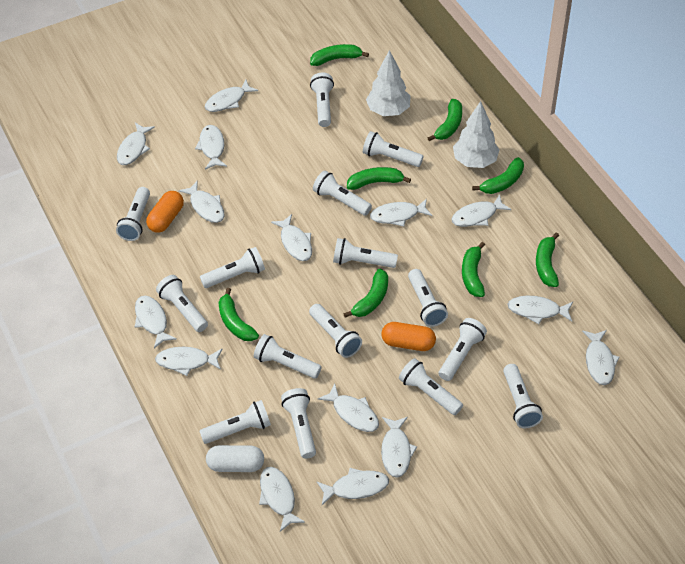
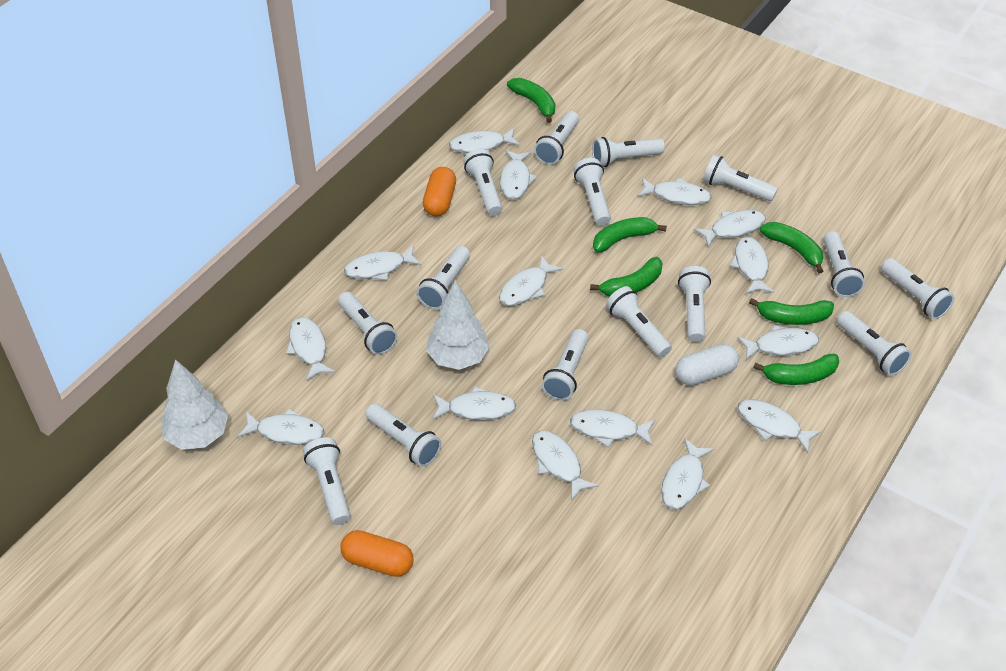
green banana: [218,288,259,341] [310,44,369,66] [343,269,388,318] [347,167,411,190] [428,99,462,141] [462,242,485,297] [472,157,524,194] [536,232,559,287] = 8 -> [507,78,555,123] [590,257,663,297] [593,217,667,252] [749,298,834,325] [753,354,839,385] [760,222,824,274] = 6

